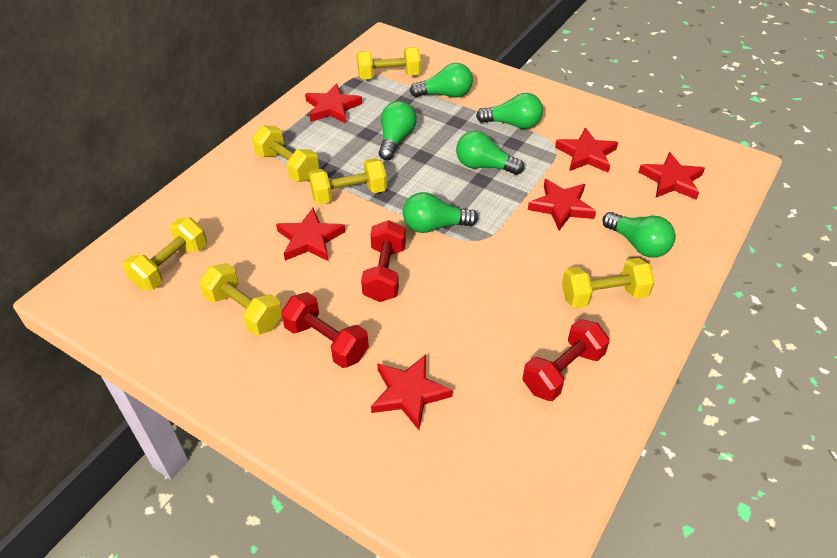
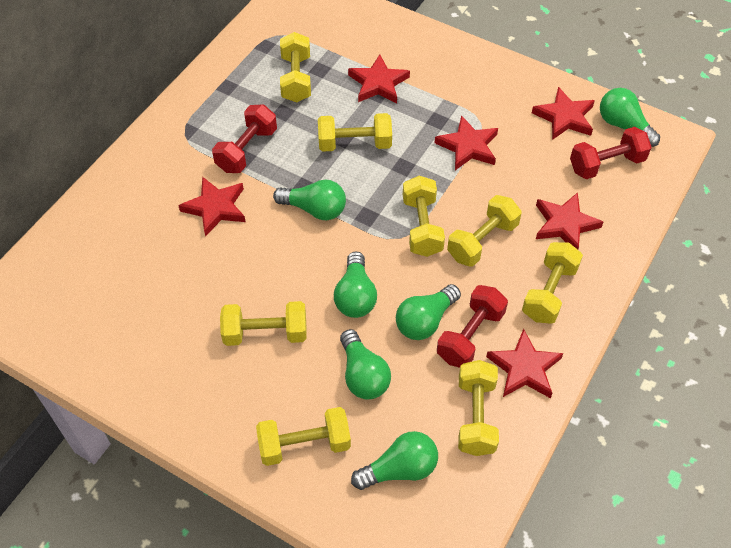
yellow dumbbell: [123,218,207,290] [199,263,282,335] [252,125,319,182] [309,158,387,204] [357,47,421,79] [562,258,655,308] = 6 -> [220,301,307,346] [256,407,351,466] [280,32,311,102] [318,113,392,152] [403,176,445,257] [447,195,521,267] [458,360,499,456] [522,242,583,324] = 8

